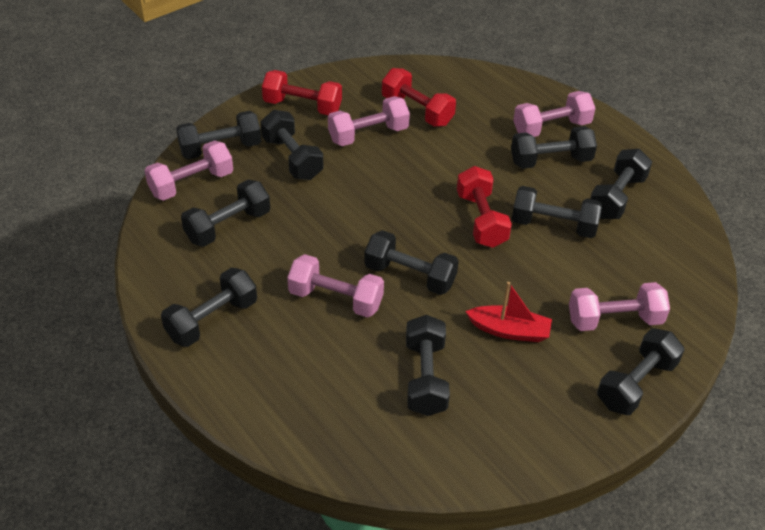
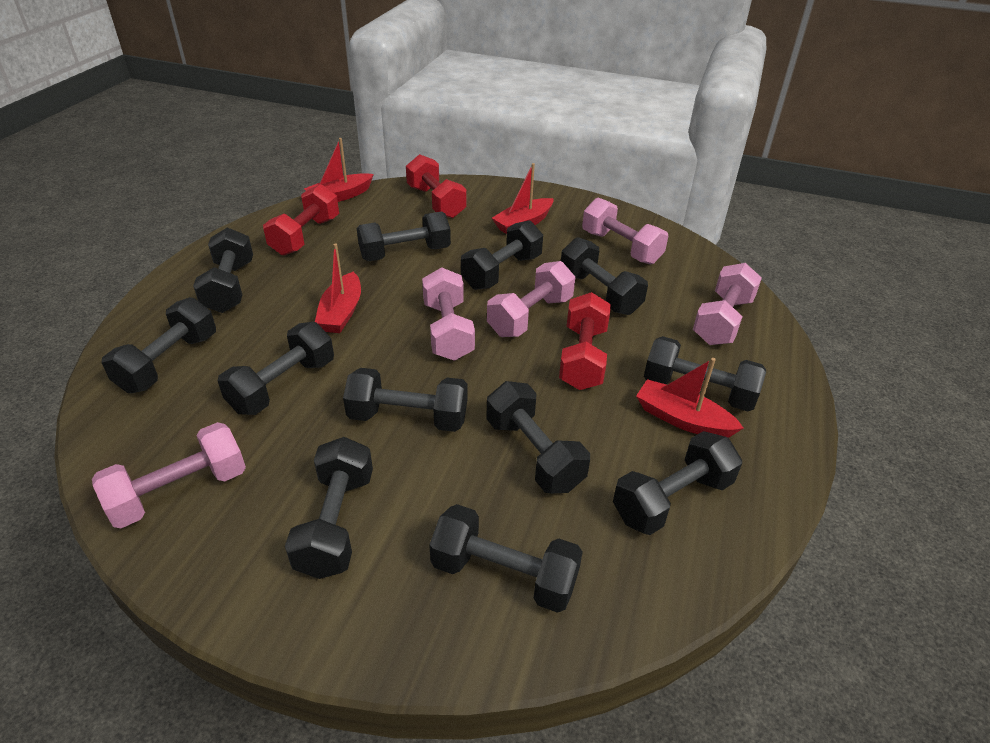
black dumbbell: [161,267,257,347] [176,111,261,159] [181,179,270,247] [261,110,324,180] [364,230,459,295] [406,315,450,416] [511,126,597,169] [512,186,602,238] [590,149,652,219] [597,328,685,415] = 10 -> [102,297,216,393] [193,228,253,313] [218,322,334,415] [285,437,373,579] [343,368,467,432] [357,211,451,261] [429,504,583,613] [461,220,543,290] [486,381,590,493] [561,237,648,315] [613,431,742,535] [644,336,766,411] = 12
red boat: [465,282,552,342] = 1 -> [304,138,374,202] [315,243,361,333] [492,163,554,234] [636,358,744,438] = 4

